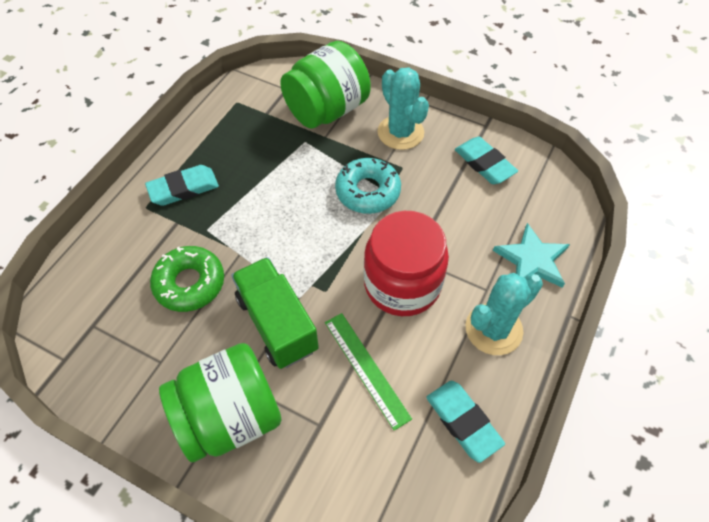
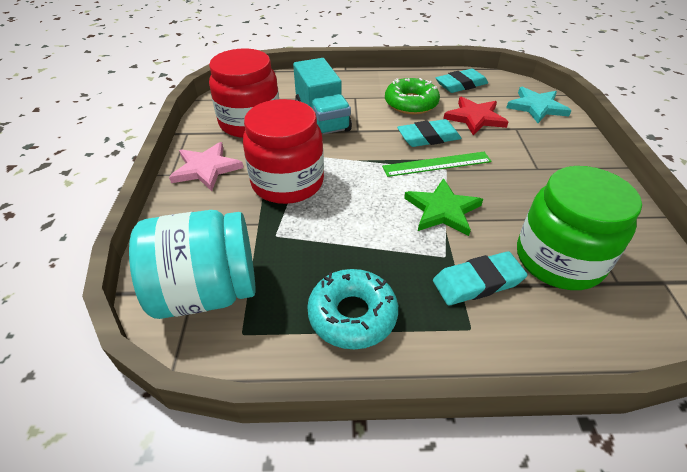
green jar: [159,343,281,462] [280,41,371,129] = 2 -> [517,166,642,290] = 1
green star: none = 0 -> [404,178,483,236] = 1
green truck: [231,257,319,369] = 1 -> none = 0
pink star: none = 0 -> [169,142,244,191] = 1
red jar: [364,211,449,316] = 1 -> [209,48,279,138] [243,99,324,204] = 2
red star: none = 0 -> [443,96,508,136] = 1
turquoise cactus: [378,67,429,150] [466,273,543,355] = 2 -> none = 0
turquoise jar: none = 0 -> [129,210,256,319] = 1
turquoise truck: none = 0 -> [293,58,352,135] = 1

